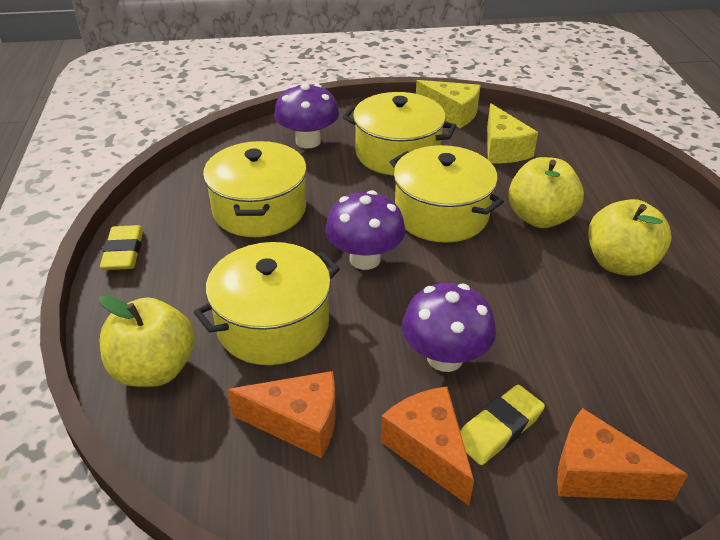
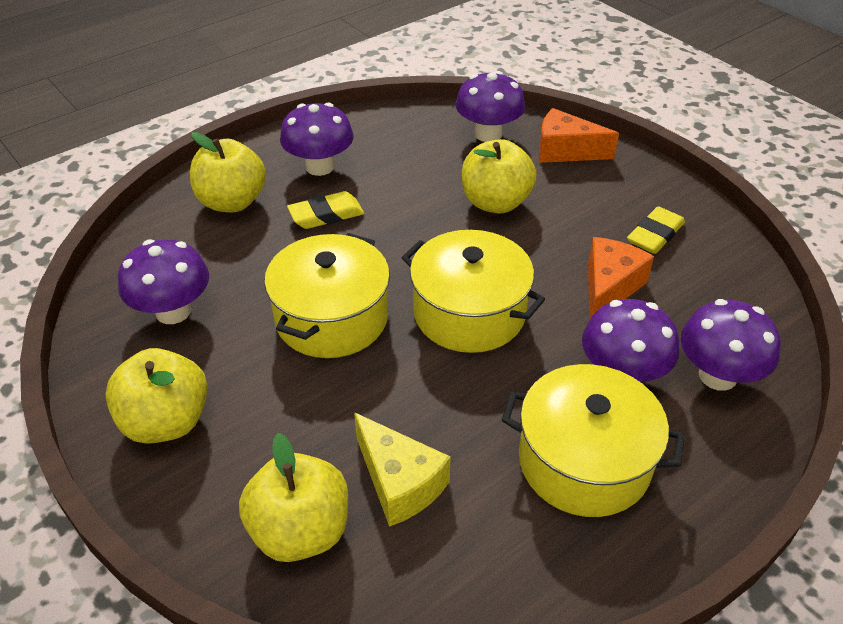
orange cheese: [227,371,336,458] [381,387,474,506] [557,408,688,500] = 3 -> [539,108,619,163] [588,237,654,319] = 2
purple mushroom: [274,83,339,148] [325,190,405,270] [402,283,496,372] = 3 -> [118,239,209,324] [280,103,354,176] [455,71,525,142] [582,299,679,382] [681,299,781,391] = 5
yellow apple: [99,295,195,387] [508,157,584,228] [588,199,672,276] = 3 -> [105,348,208,444] [190,132,266,212] [239,433,348,562] [462,139,537,214] = 4
yellow cheese: [416,80,481,128] [487,103,538,163] = 2 -> [354,412,451,527] = 1
yellow pot: [194,242,340,365] [203,141,307,237] [343,92,456,175] [390,145,504,243] = 4 -> [264,233,390,358] [402,230,545,353] [502,364,685,517] = 3

